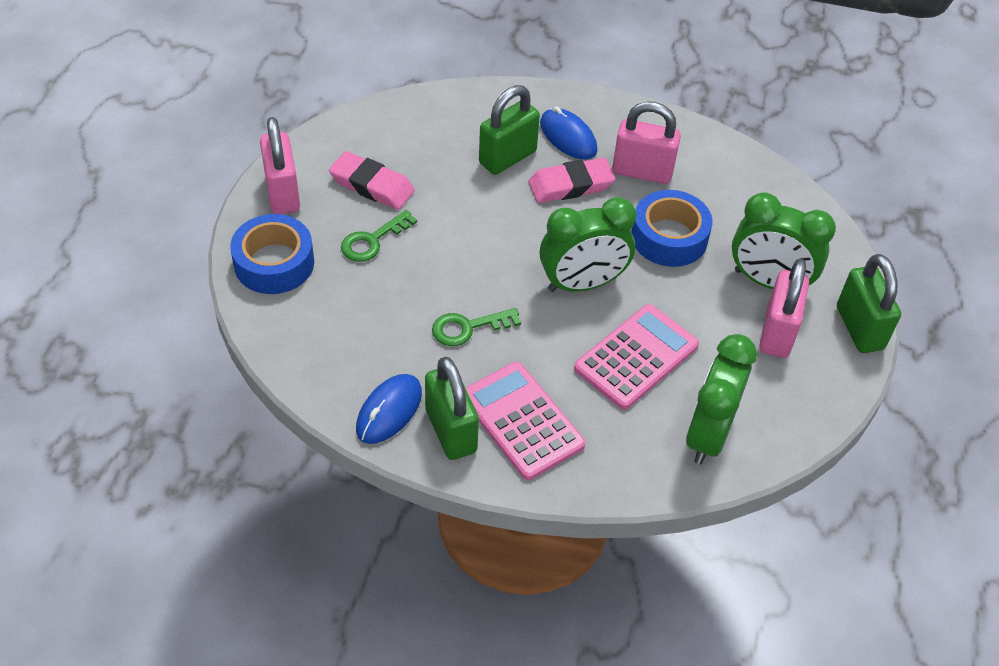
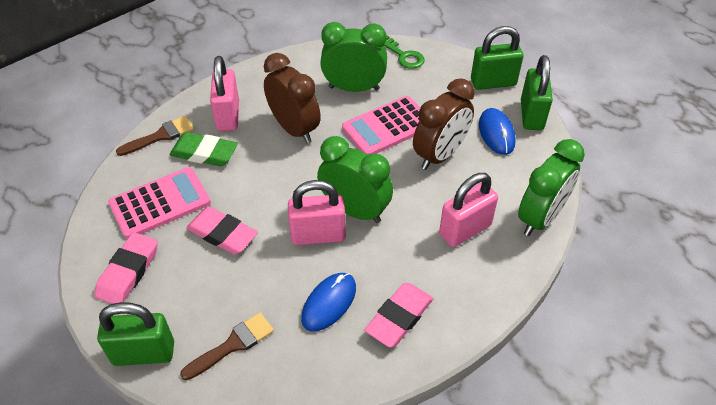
blue tape: [230,214,314,294] [631,190,713,267] = 2 -> none = 0
brown brush: none = 0 -> [116,116,194,156] [180,313,274,380] = 2
brown clock: none = 0 -> [264,53,321,144] [413,78,475,170] = 2
green eraser: none = 0 -> [169,132,238,166] = 1
green key: [341,210,417,262] [432,308,521,346] = 2 -> [384,35,425,69] = 1
pink eraser: [329,151,415,210] [528,158,615,203] = 2 -> [94,232,158,304] [186,206,258,255] [364,283,433,348] = 3

